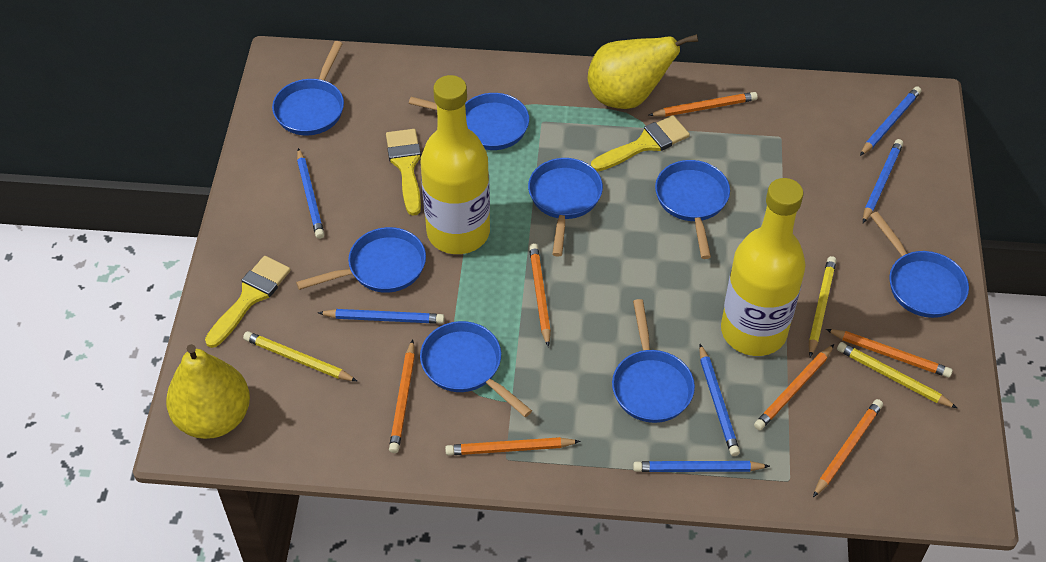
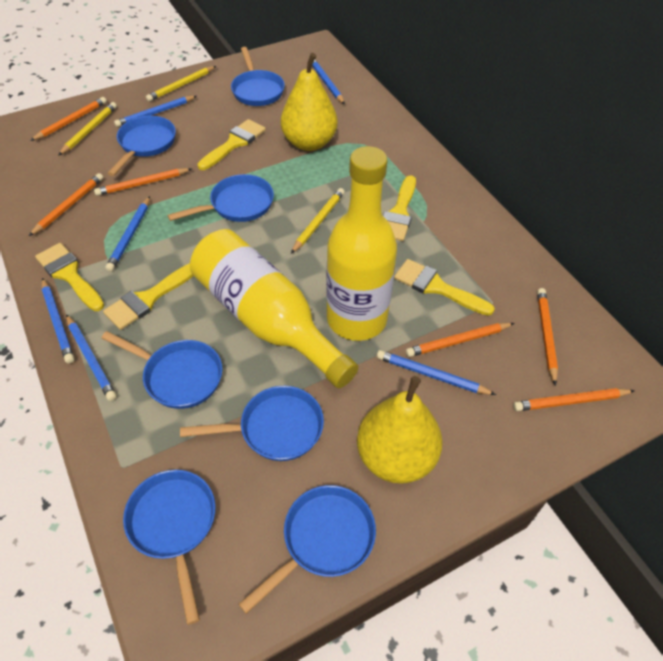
blue pan: [272,41,344,135] [296,227,426,293] [409,93,529,150] [420,321,532,417] [528,158,603,257] [612,299,695,423] [655,160,730,259] [870,211,969,318] = 8 -> [102,331,222,409] [107,116,176,176] [123,470,215,625] [167,174,274,222] [180,386,324,461] [231,47,285,106] [238,485,376,614] = 7
orange pencil: [389,339,415,453] [445,437,581,455] [529,243,551,347] [648,92,758,117] [754,344,834,430] [813,399,883,497] [826,329,953,378] = 7 -> [29,173,103,236] [30,97,107,141] [94,168,192,196] [406,323,514,357] [513,388,635,411] [537,288,558,386] = 6
yellow brush: [205,256,291,348] [386,129,421,216] [591,116,690,172] = 3 -> [35,243,104,311] [103,263,193,330] [198,119,266,170] [383,175,416,241] [394,259,495,316] = 5

